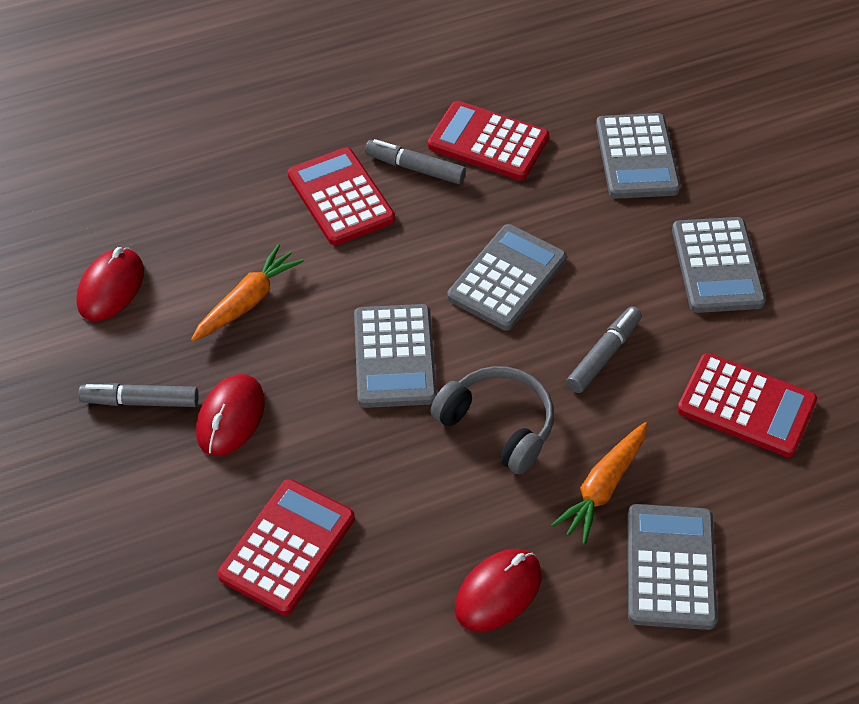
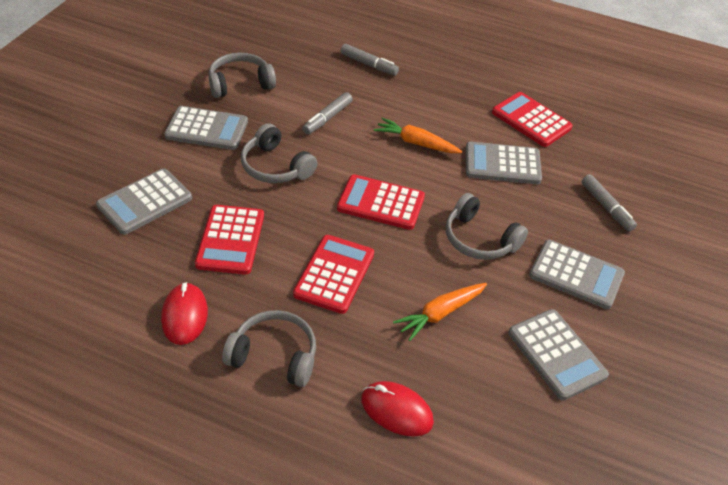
grey headphones: [430,366,554,474] = 1 -> [209,53,276,98] [222,310,316,387] [241,123,317,183] [446,193,528,260] = 4
red mouse: [76,247,144,321] [196,374,265,456] [455,549,542,632] = 3 -> [161,282,208,345] [361,381,434,437] = 2

